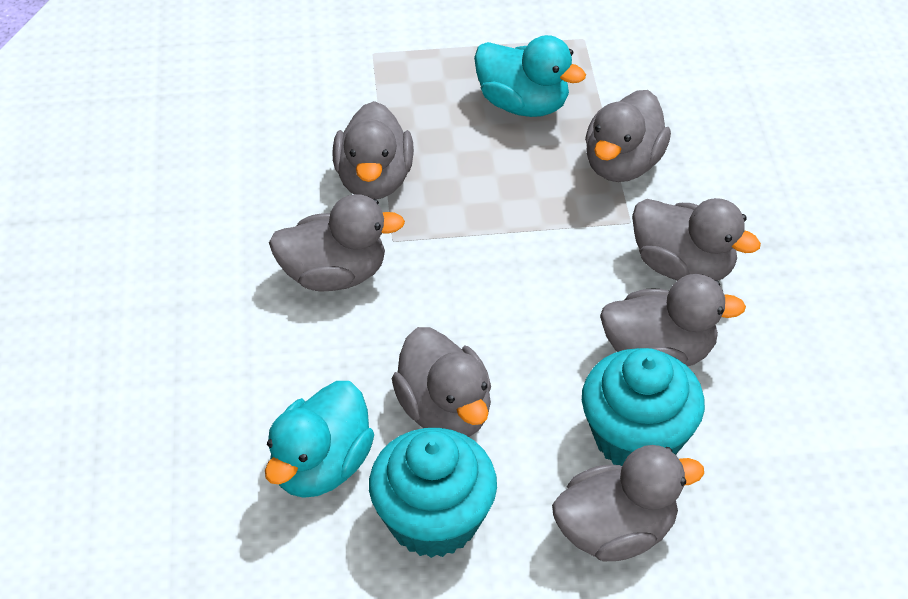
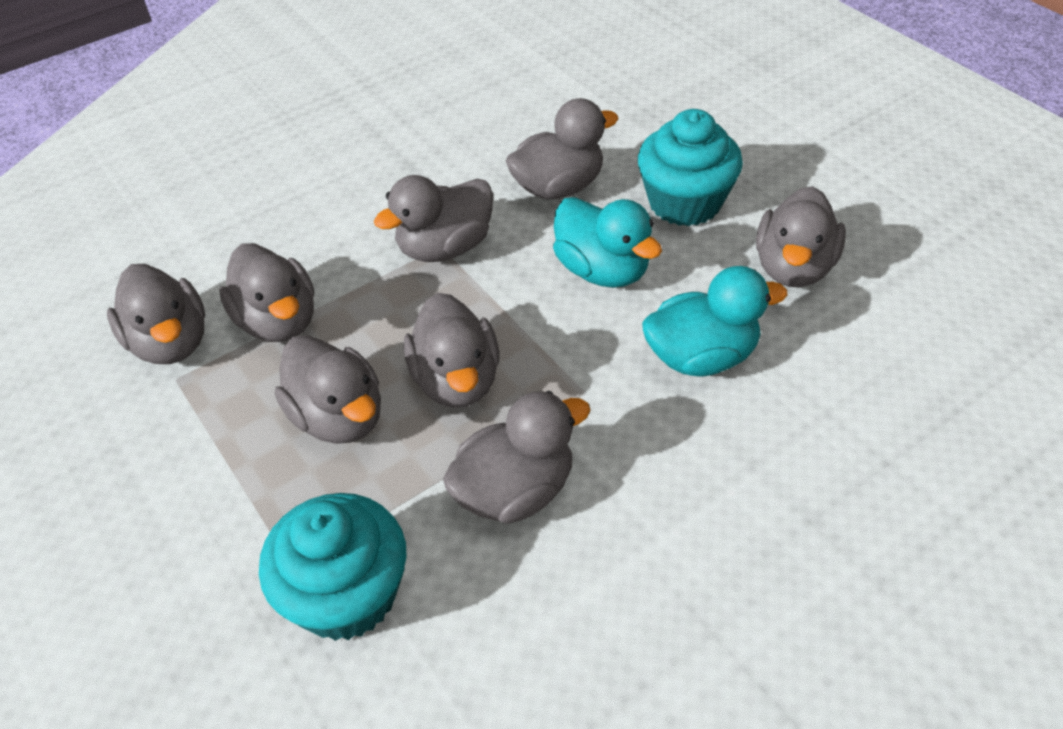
grey duck: [269,194,405,291] [333,101,414,199] [392,327,491,437] [552,445,704,561] [585,90,671,182] [600,274,746,367] [632,198,761,281] = 7 -> [107,264,205,364] [219,243,314,342] [275,335,381,444] [374,175,493,262] [404,293,500,408] [443,391,590,524] [506,98,619,200] [756,186,846,287] = 8

